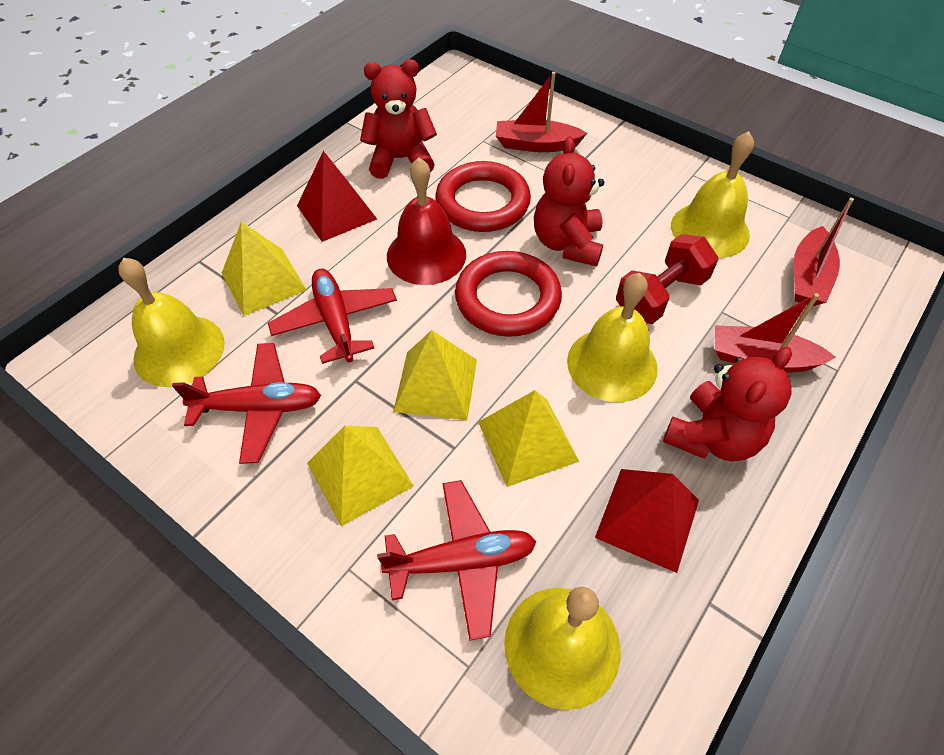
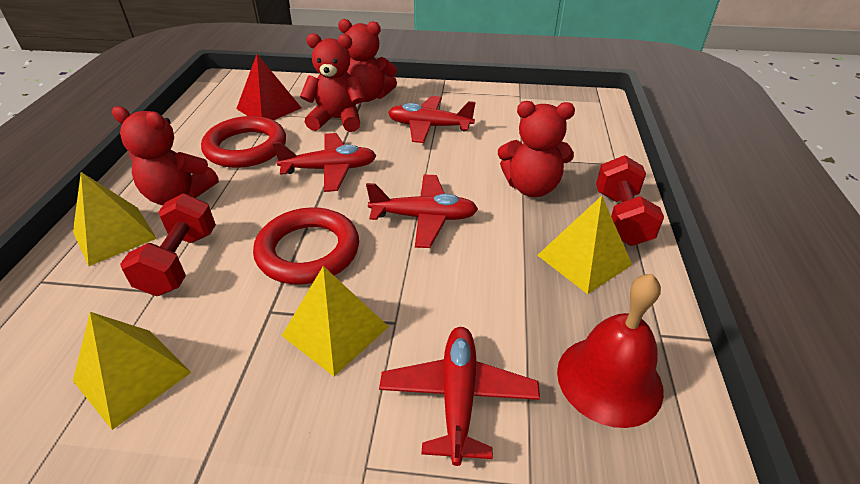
red boat: [496,72,587,152] [715,293,836,373] [794,198,854,306] = 3 -> none = 0
red dumbbell: [616,234,718,324] = 1 -> [120,193,216,296] [596,155,664,246] = 2
red plane: [172,343,321,464] [268,269,397,364] [377,480,537,641] = 3 -> [272,133,377,192] [366,175,478,248] [379,327,540,466] [388,96,476,143] = 4
red pyramid: [297,151,377,242] [595,469,699,573] = 2 -> [236,54,301,120] = 1
red teddy bear: [360,60,437,179] [534,136,604,267] [663,347,792,461] = 3 -> [112,106,219,205] [300,33,365,132] [338,19,397,102] [498,101,575,197] = 4
yellow bell: [118,258,225,387] [504,587,621,710] [567,273,658,402] [671,131,754,258] = 4 -> none = 0

